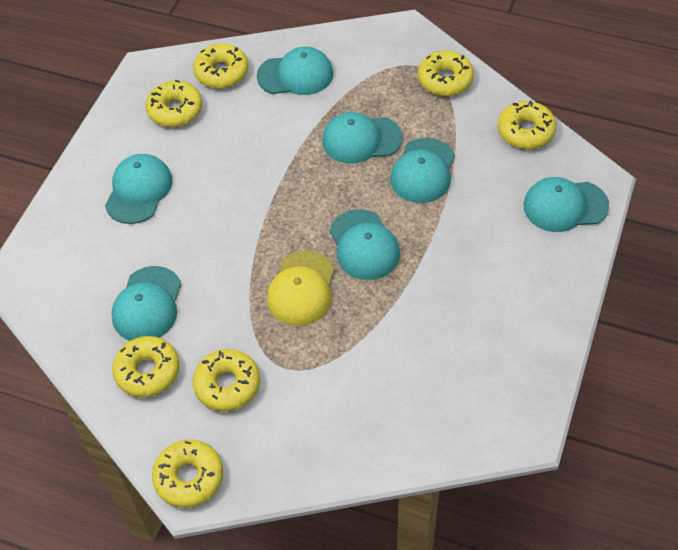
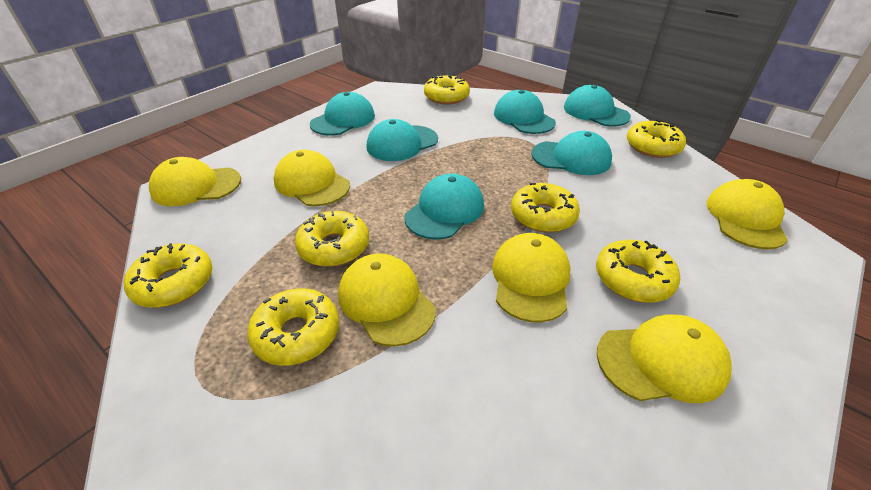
turquoise cap: [105,154,172,224] [111,266,182,341] [257,47,333,95] [322,112,403,163] [330,209,400,280] [390,138,455,203] [523,177,609,232] = 7 -> [310,92,375,135] [366,119,438,161] [404,174,484,239] [494,90,556,134] [531,131,612,175] [564,85,631,127] = 6
yellow cap: [267,250,335,326] = 1 -> [149,157,241,206] [274,150,350,206] [338,254,436,347] [492,233,571,322] [597,315,732,403] [707,179,788,249] = 6

